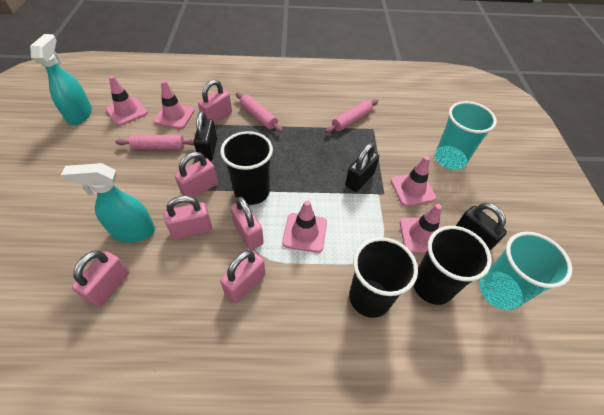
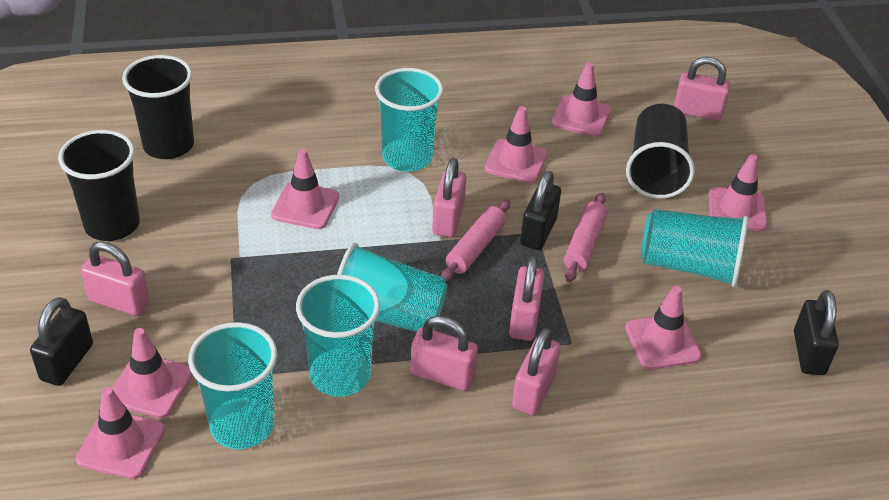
pink rolling pin: [115,135,194,150] [236,92,283,133] [325,99,378,133] = 3 -> [441,199,510,282] [564,193,607,282] = 2
pink traffic cone: [106,76,148,126] [153,80,195,129] [282,200,327,253] [391,156,437,206] [400,204,442,253] = 5 -> [76,387,165,479] [112,328,193,418] [271,149,339,229] [485,106,548,183] [552,62,611,137] [625,286,702,370] [709,154,767,231] = 7
turquoise cup: [435,101,497,170] [480,232,572,311] = 2 -> [188,322,277,449] [296,275,380,397] [337,242,447,332] [375,68,443,171] [641,209,749,287] = 5
turquoise spray bottle: [30,34,92,125] [61,163,155,243] = 2 -> none = 0

